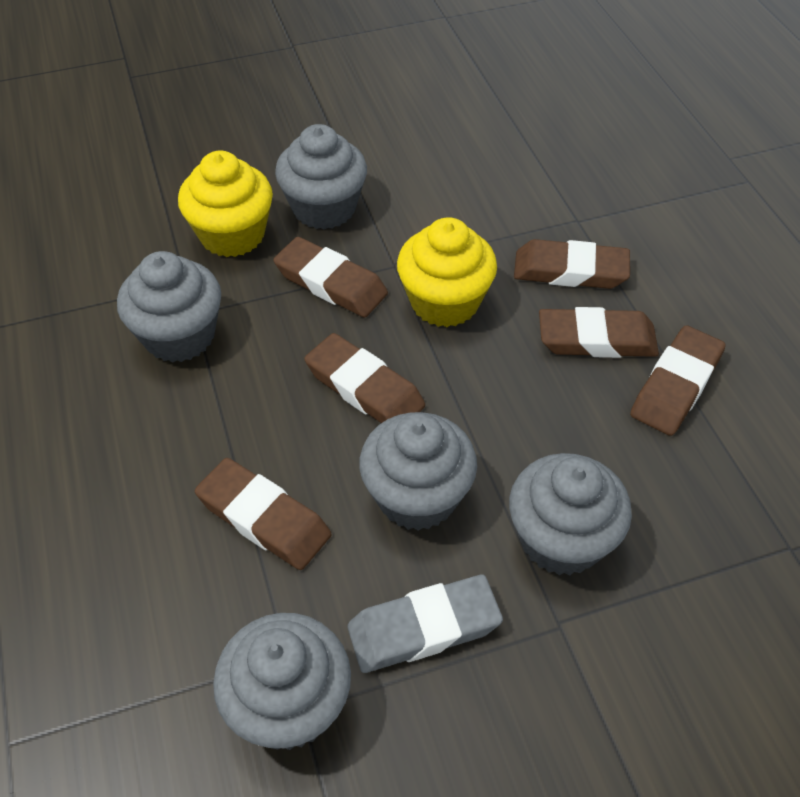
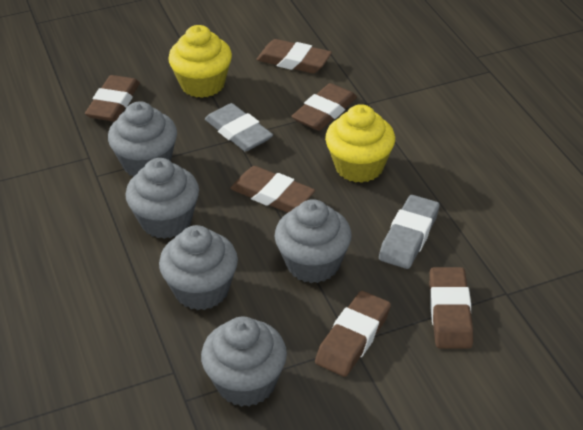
grey eraser: [348,575,503,673] = 1 -> [205,103,273,151] [379,195,440,269] = 2

